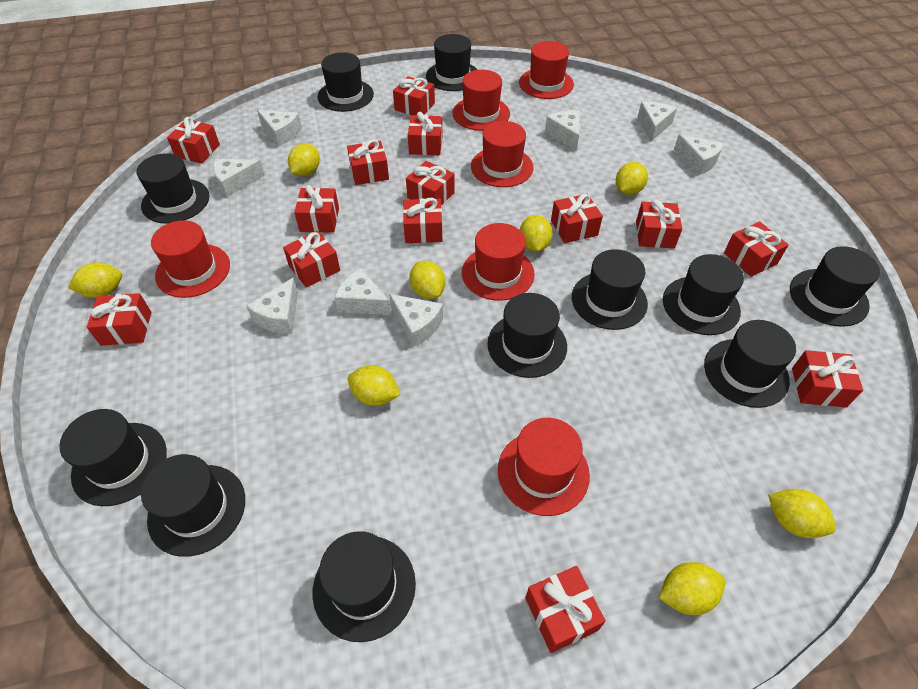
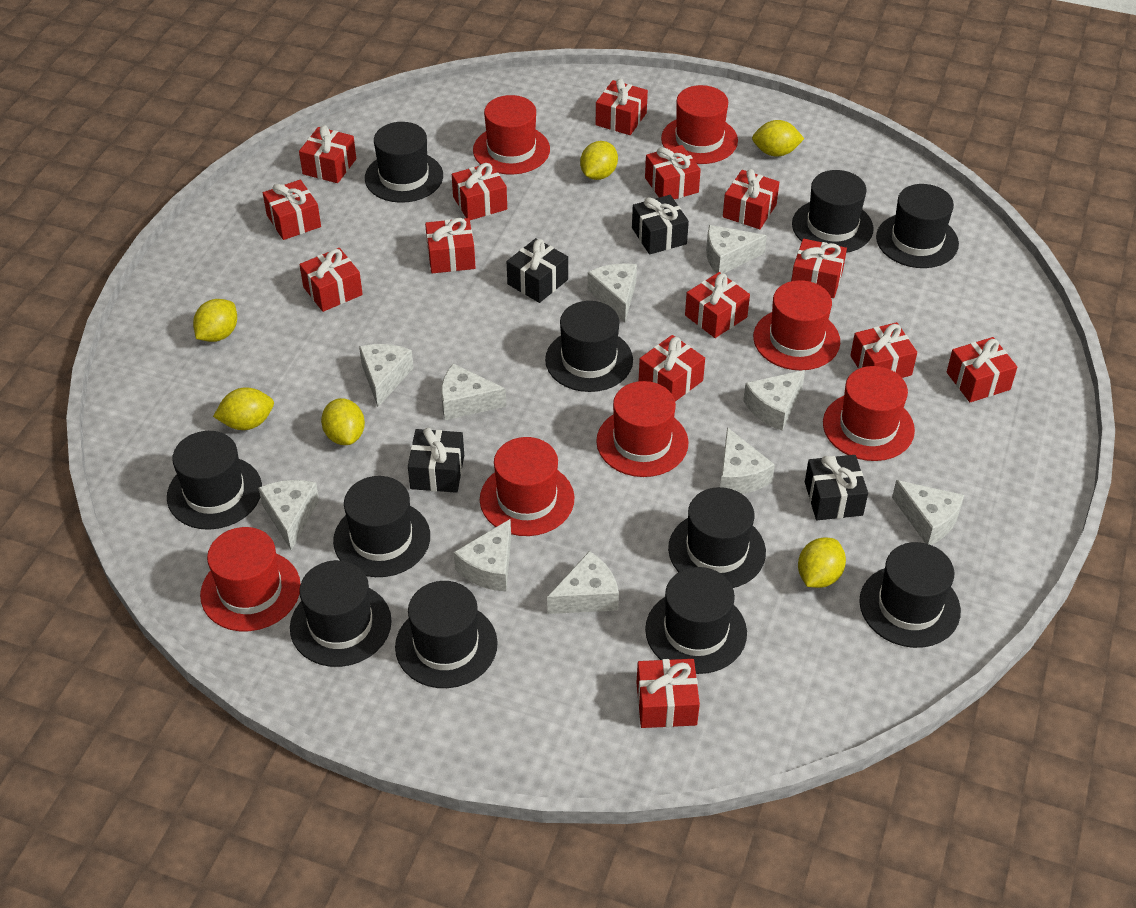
black gift: none = 0 -> [408,428,464,493] [507,238,568,303] [632,195,689,254] [805,455,868,520] = 4
red hat: [151,220,230,298] [452,70,510,131] [462,223,535,301] [471,121,534,187] [498,418,590,516] [519,41,574,99] = 6 -> [200,527,300,631] [473,95,550,174] [480,437,574,536] [596,381,689,477] [661,85,738,164] [753,280,840,370] [823,366,915,461] = 7
white cheese: [213,159,265,197] [247,278,298,334] [257,110,302,146] [334,268,391,315] [389,294,443,347] [545,110,580,151] [637,102,677,142] [674,134,724,175] = 8 -> [258,480,319,550] [359,344,414,407] [441,364,506,420] [454,519,511,592] [547,551,619,614] [587,263,637,323] [706,225,767,274] [720,427,775,494] [743,370,805,431] [892,480,964,545] = 10
yellow lemon: [68,262,122,298] [288,144,320,176] [348,365,401,406] [409,261,445,299] [520,215,553,252] [616,162,648,195] [659,562,725,615] [768,489,836,538] = 8 -> [193,299,237,342] [213,388,274,430] [321,398,365,445] [580,141,618,180] [752,120,804,157] [798,537,846,588] = 6

